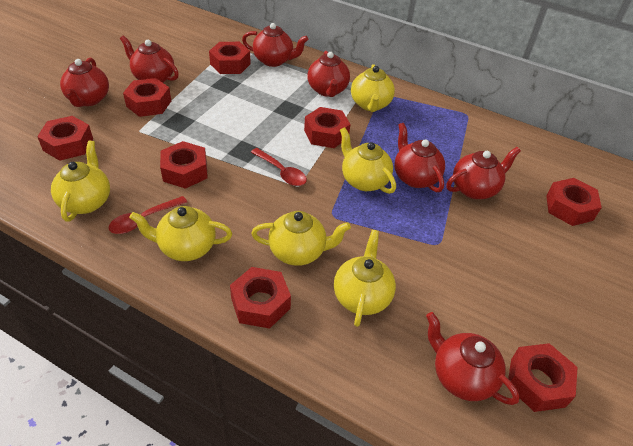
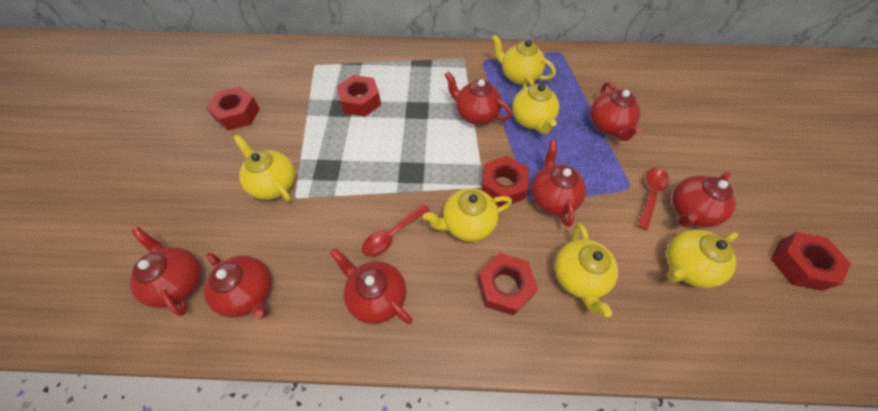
red nut: [37,116,93,161] [123,78,171,117] [160,141,208,189] [209,42,251,74] [230,267,291,329] [304,107,350,148] [508,343,578,412] [546,178,602,226] = 8 -> [206,86,260,130] [337,75,381,117] [477,253,538,316] [481,156,529,207] [771,232,851,291] = 5

